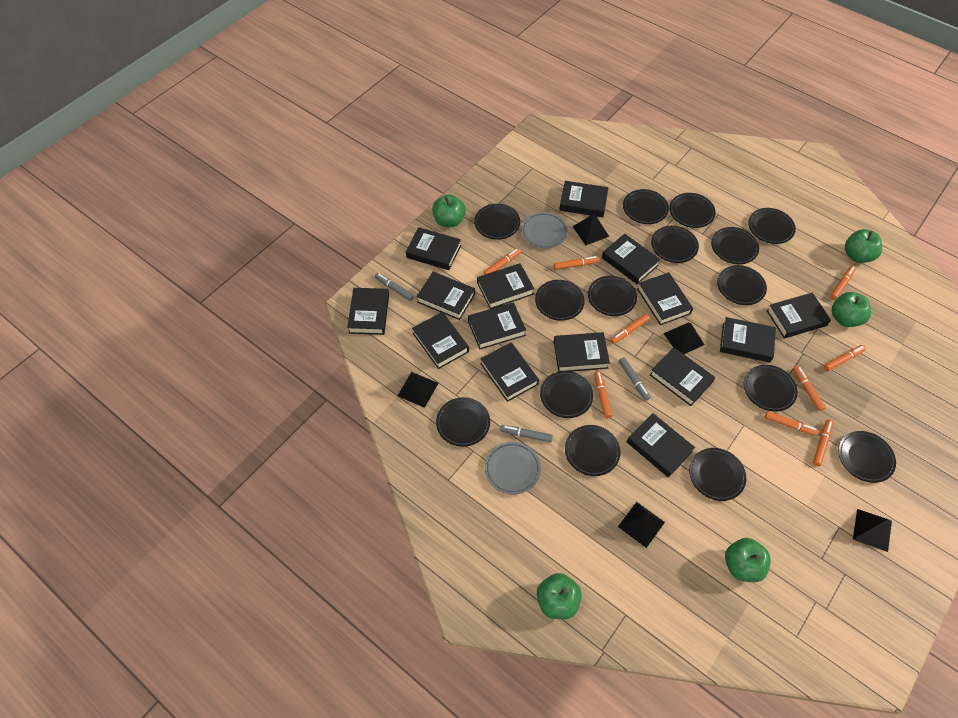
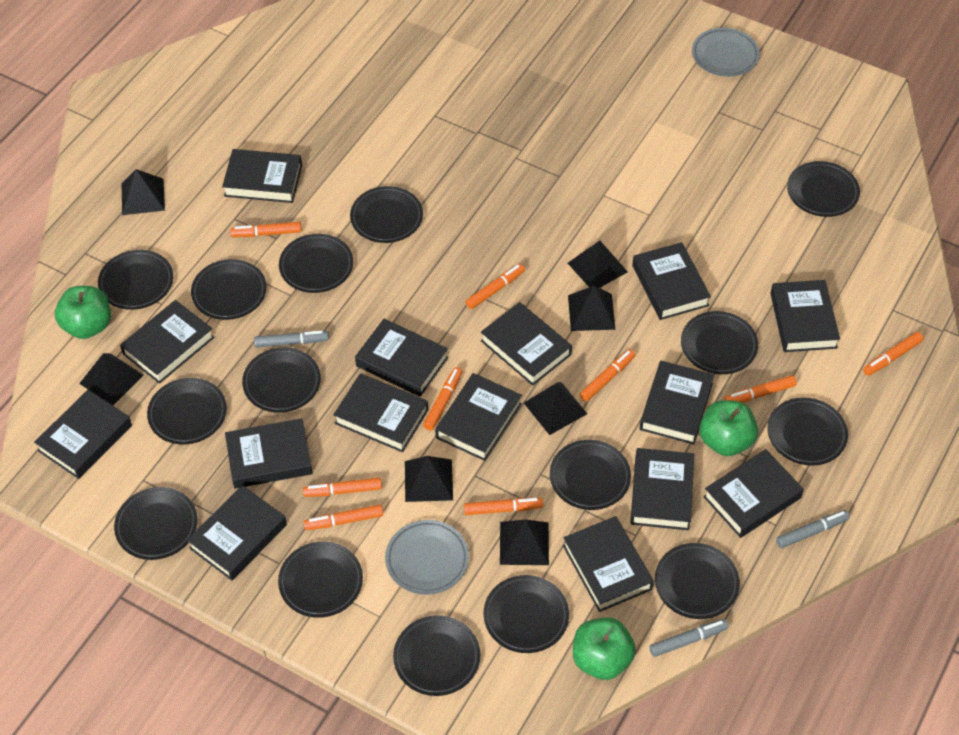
black pyramid: [397,372,438,408] [572,214,609,245] [618,502,665,548] [663,323,704,354] [853,509,892,552] = 5 -> [79,353,144,405] [121,169,165,215] [405,456,453,502] [500,519,549,565] [524,382,587,435] [568,241,628,288] [568,286,615,331] = 7
green apple: [432,194,466,227] [537,573,582,619] [725,538,771,582] [832,292,871,327] [845,229,882,263] = 5 -> [55,286,111,339] [573,618,636,680] [699,400,758,456] = 3

